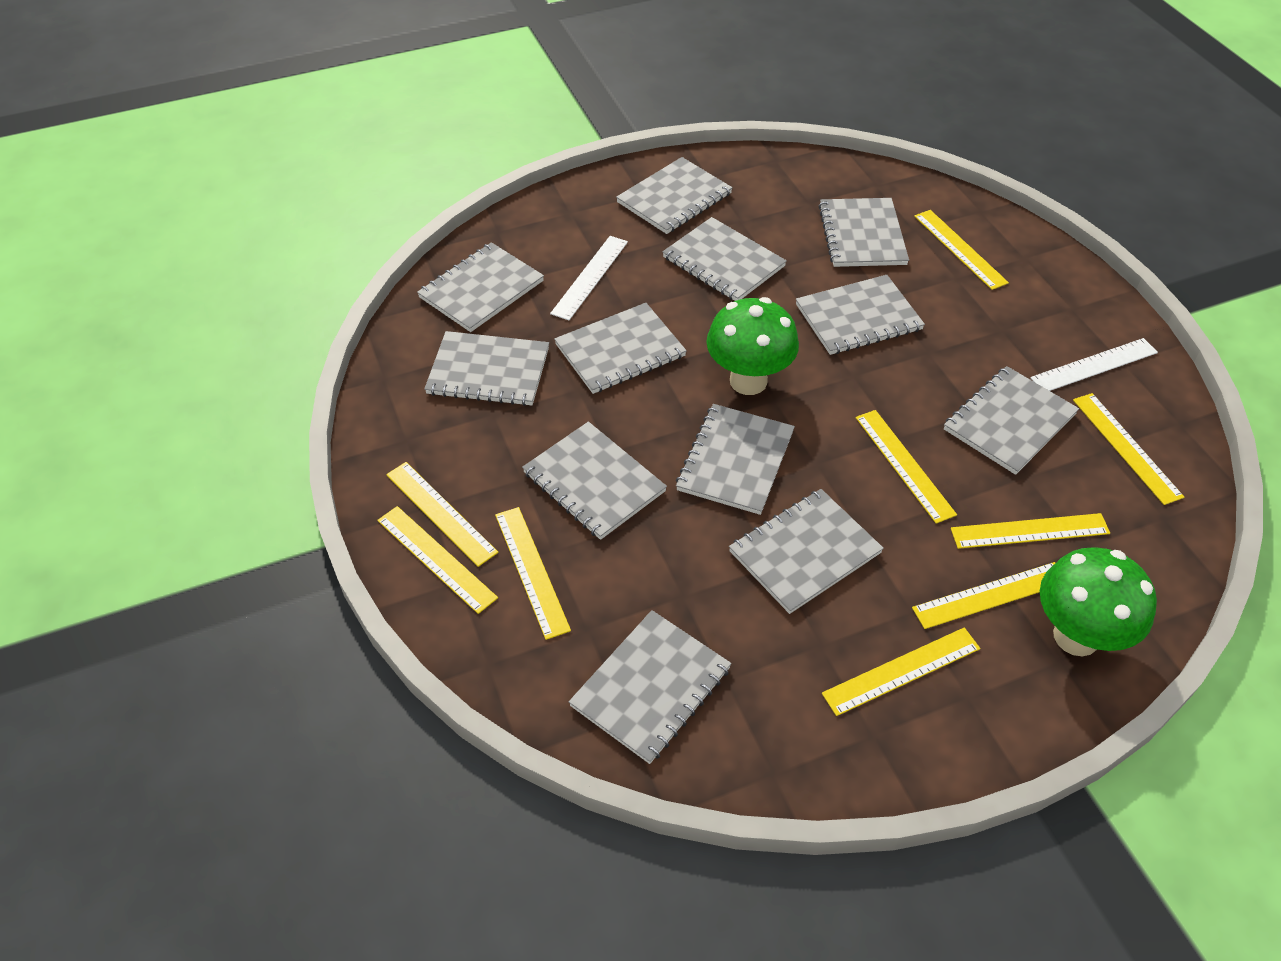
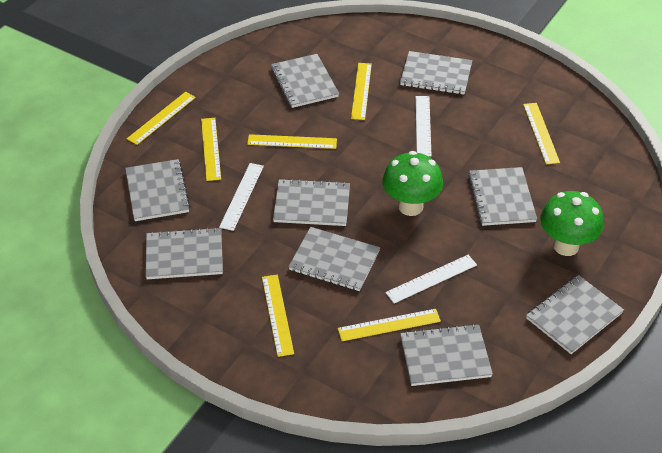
grey notebook: [417,242,544,332] [424,331,549,406] [522,421,667,540] [554,303,687,394] [569,610,732,764] [616,157,733,234] [662,217,787,301] [676,404,795,515] [729,489,884,614] [796,275,925,355] [819,198,909,267] [944,366,1079,475] = 12 -> [125,159,190,221] [146,227,223,279] [271,54,339,108] [273,178,350,226] [288,227,380,291] [400,51,472,95] [400,324,493,386] [468,167,537,226] [526,275,624,354] = 9
white ruler: [550,236,628,320] [1030,338,1158,391] = 2 -> [219,163,264,231] [385,255,477,304] [415,96,432,156] = 3
yellow ruler: [377,506,498,614] [386,462,498,567] [495,507,571,640] [822,628,980,716] [856,410,957,524] [912,562,1055,629] [914,210,1009,290] [951,513,1110,549] [1073,393,1184,505] = 9 -> [127,92,196,145] [201,118,221,181] [247,134,337,149] [262,275,294,357] [338,309,441,341] [351,63,372,120] [523,103,560,164] = 7

